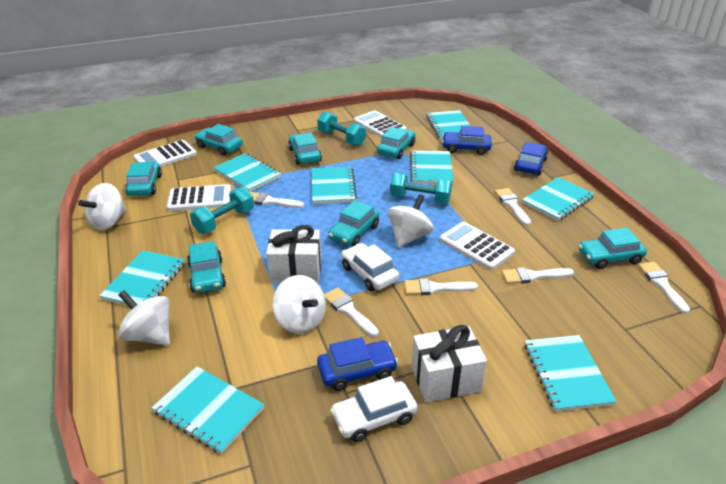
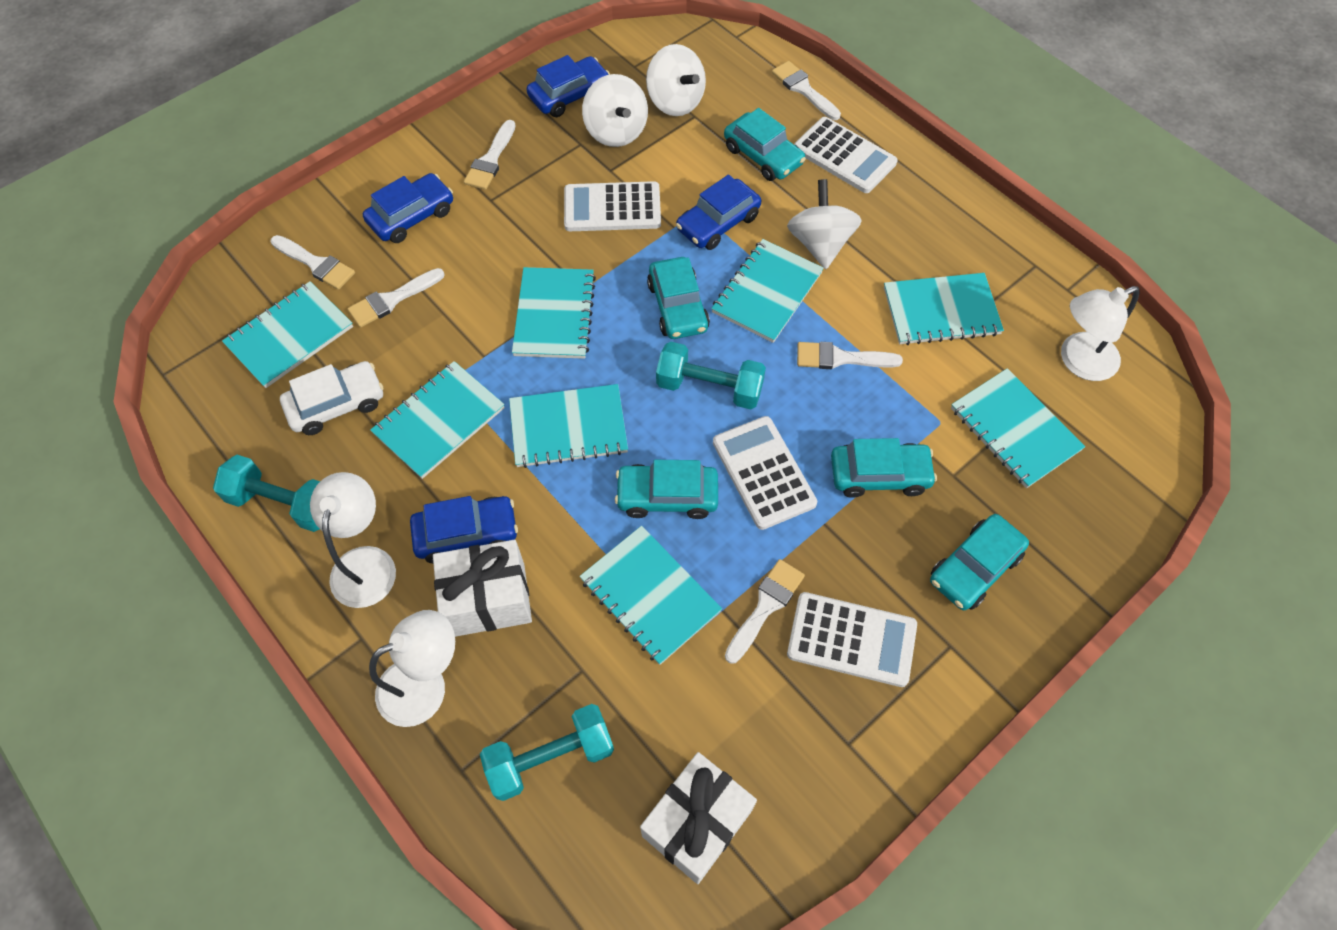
blue car: [317,337,398,391] [442,126,492,155] [514,142,548,176] = 3 -> [363,173,453,243] [410,496,518,563] [527,55,610,117] [676,175,761,250] = 4
turquoise car: [125,162,162,196] [187,241,226,293] [195,124,243,156] [288,133,322,165] [328,200,379,246] [377,127,415,159] [578,228,647,269] = 7 -> [615,460,718,519] [647,257,710,339] [724,108,806,181] [831,438,937,498] [930,514,1029,610] = 5
white car: [330,376,417,442] [341,243,399,291] = 2 -> [280,361,384,435] = 1
white lamp: none = 0 -> [310,472,396,608] [369,610,455,727] [1061,286,1140,381] = 3
white spinning top: [78,183,126,230] [118,290,170,346] [272,275,326,334] [388,194,434,248] = 4 -> [582,74,648,147] [646,44,706,116] [787,179,862,269] = 3

